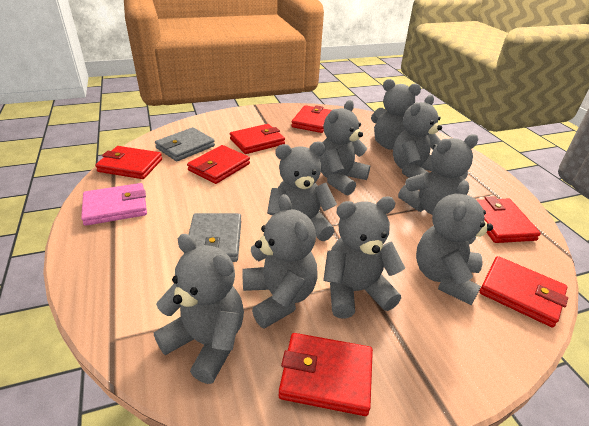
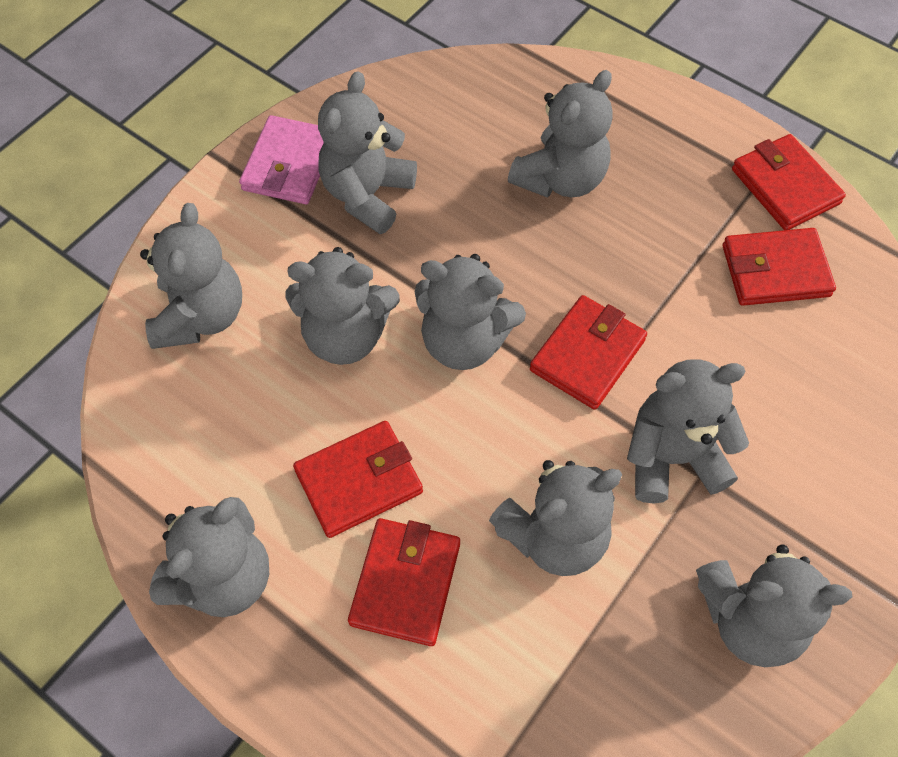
grey wallet: [155,127,215,161] [189,213,241,262] = 2 -> none = 0
red wallet: [95,146,162,179] [187,145,250,184] [230,124,285,154] [279,333,373,416] [291,105,331,133] [477,196,541,243] [479,256,568,328] = 7 -> [293,421,423,538] [348,518,460,646] [530,295,647,410] [723,228,836,306] [732,134,846,230] = 5

